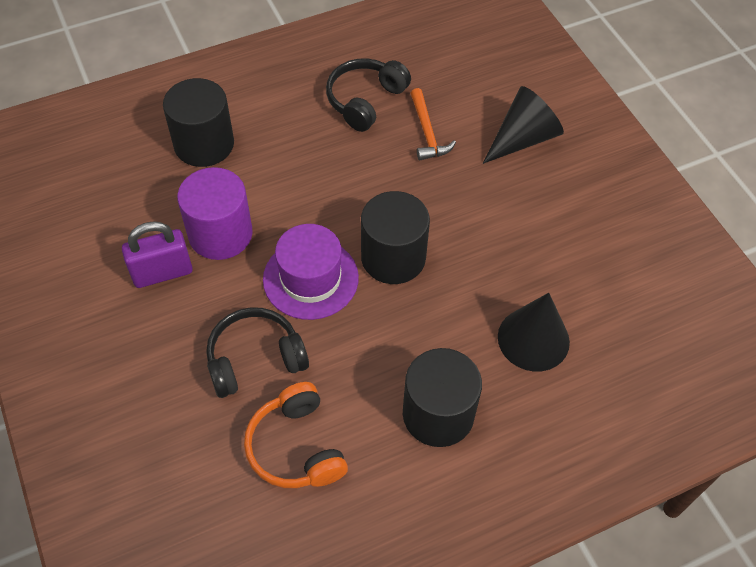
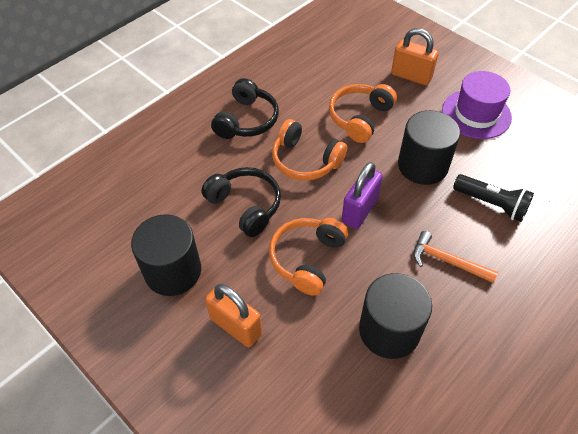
black cone: [483,86,564,164] [498,293,570,371] = 2 -> none = 0
black flashlight: none = 0 -> [453,174,534,222] = 1
orange headphones: [244,382,348,488] = 1 -> [269,218,348,296] [272,119,347,181] [329,84,397,143] = 3
orange padlock: none = 0 -> [205,284,262,347] [391,28,438,85] = 2
purple cylinder: [177,167,253,260] = 1 -> none = 0

